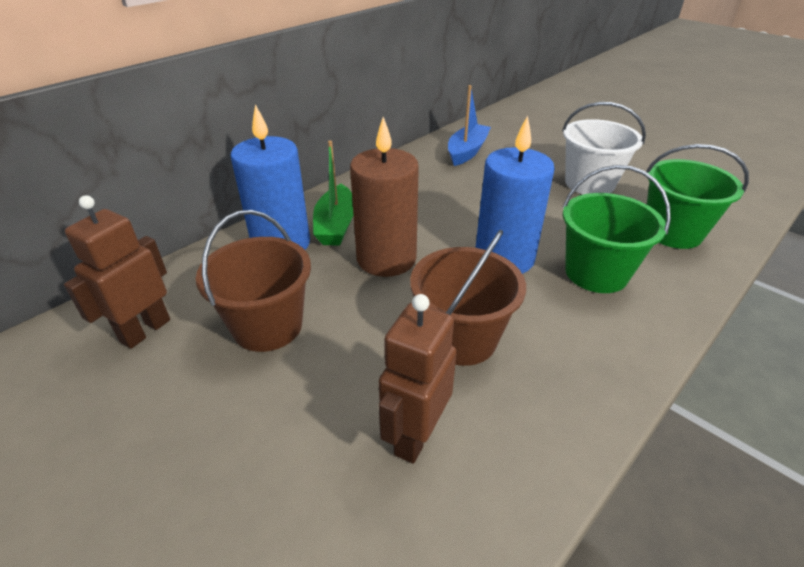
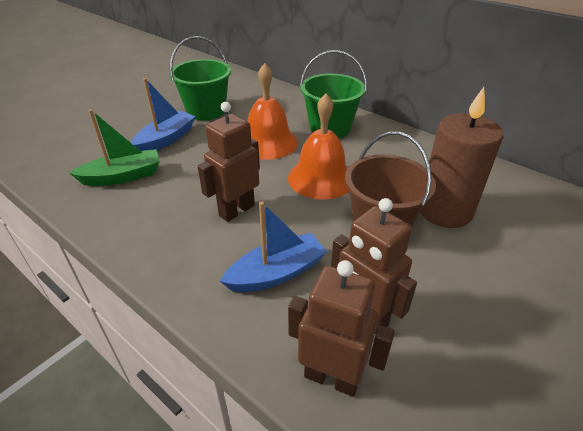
blue boat: [448,85,491,166] = 1 -> [131,78,196,151] [220,201,327,292] = 2
blue candle: [230,104,310,250] [475,115,555,274] = 2 -> none = 0
brown bucket: [196,210,311,352] [410,230,526,366] = 2 -> [345,132,436,227] = 1
brown robot: [64,195,170,349] [379,294,457,464] = 2 -> [198,102,260,222] [288,260,395,397] [331,198,417,334] = 3
orange bell: none = 0 -> [247,63,298,160] [288,94,349,200] = 2
white bucket: [562,102,646,195] = 1 -> none = 0

